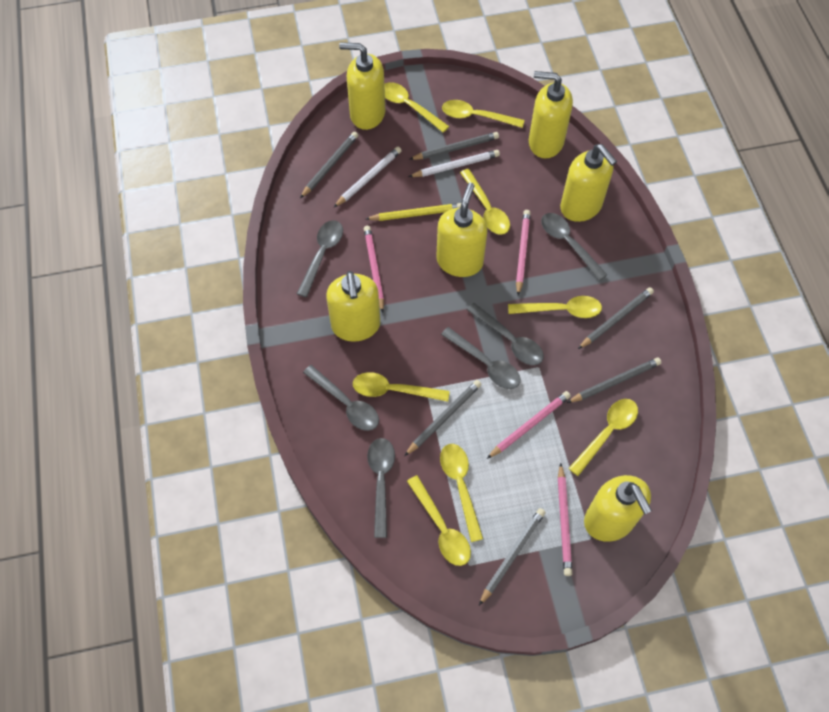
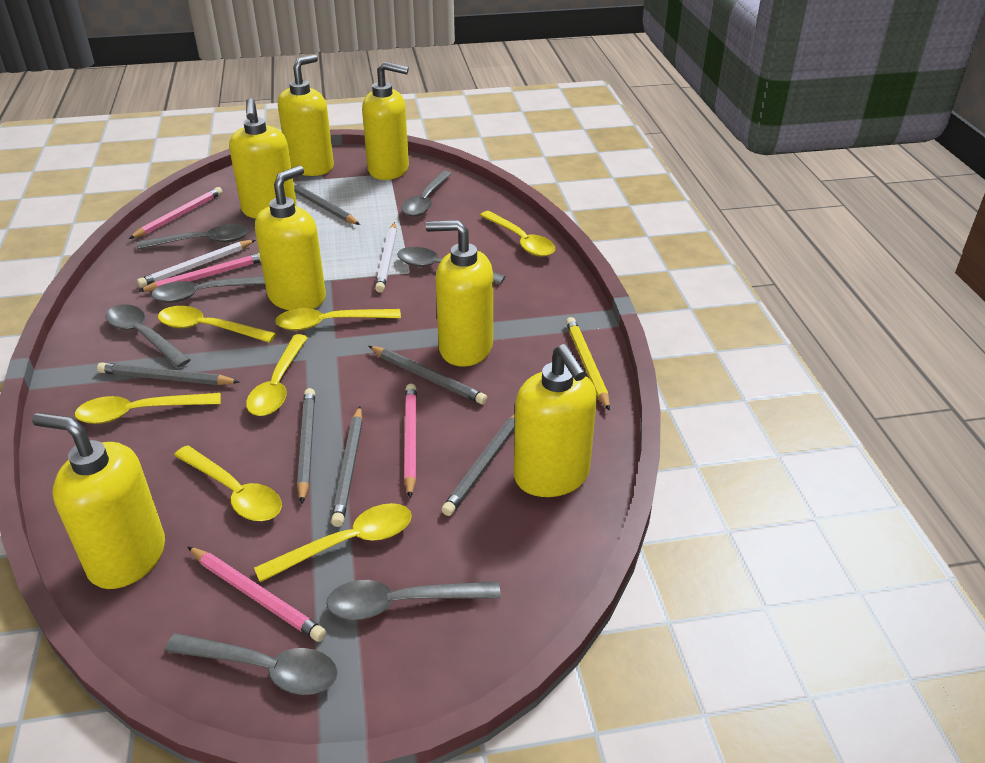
grey spoon: [297,220,343,297] [303,365,379,431] [367,438,395,538] [441,327,521,389] [467,303,544,365] [541,213,607,281] = 6 -> [106,304,191,368] [137,224,249,249] [151,276,265,303] [164,633,338,695] [326,580,501,620] [397,247,506,284] [401,171,452,217] = 7
yellow soap dispenser: [326,271,380,342] [339,42,385,130] [436,183,488,277] [529,71,573,158] [560,144,617,222] [584,475,652,542] = 6 -> [32,413,165,589] [229,98,297,219] [255,166,326,310] [278,55,334,176] [362,62,409,180] [426,220,493,367] [514,344,597,497] = 7
yellow spoon: [353,372,450,402] [384,82,449,133] [407,475,471,566] [440,444,483,542] [442,100,524,128] [460,169,510,235] [508,296,602,318] [568,399,638,476] = 8 -> [74,393,221,424] [158,306,276,343] [174,445,282,521] [246,334,308,416] [254,503,412,582] [275,308,401,331] [480,211,555,257] = 7

